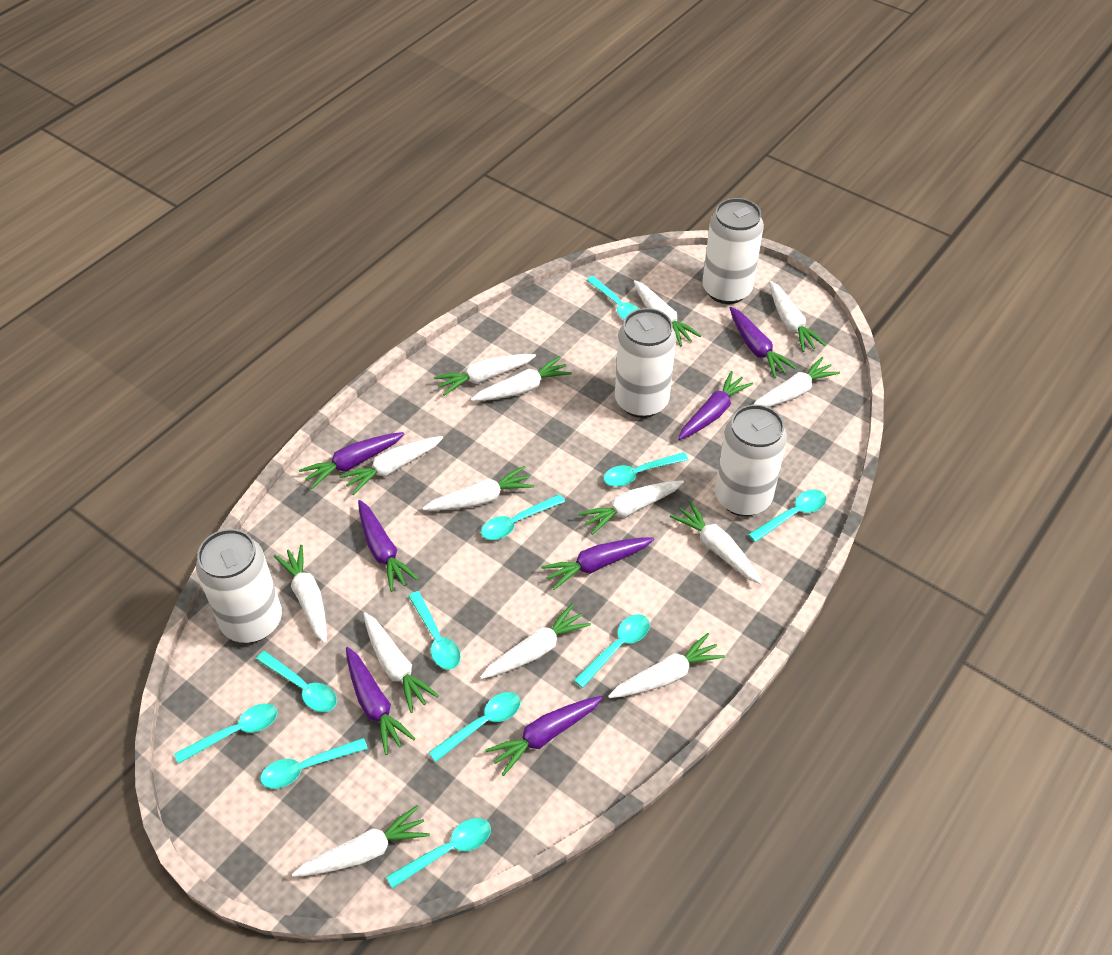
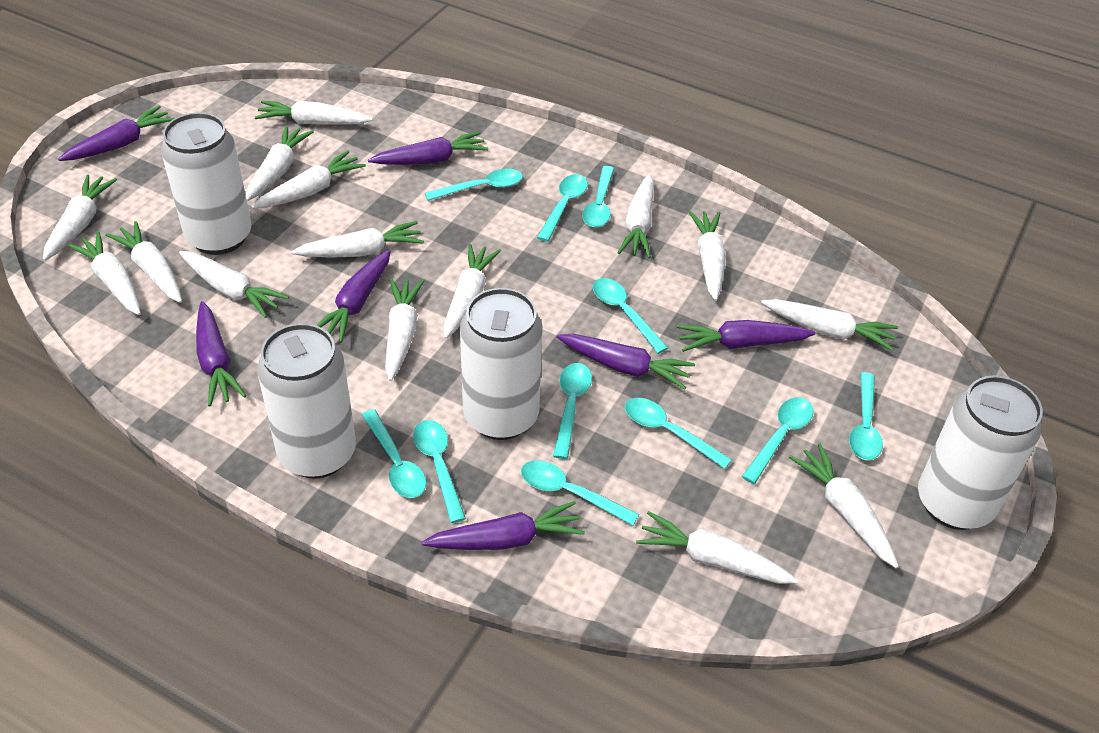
white carrot: [274,545,327,644] [292,805,430,877] [340,436,443,495] [363,612,439,713] [422,466,534,511] [434,354,536,396] [471,356,572,401] [480,603,591,679] [578,480,684,535] [608,633,725,698] [633,280,701,347] [670,501,762,584] [753,357,840,407] [769,281,826,352] = 14 -> [43,174,117,261] [67,231,141,315] [106,221,182,303] [179,251,289,318] [246,125,314,201] [252,151,366,209] [255,101,373,124] [291,221,424,257] [385,278,424,381] [443,244,501,339] [618,174,654,258] [636,511,798,584] [688,211,726,301] [761,299,898,351] [789,443,899,569] = 15

